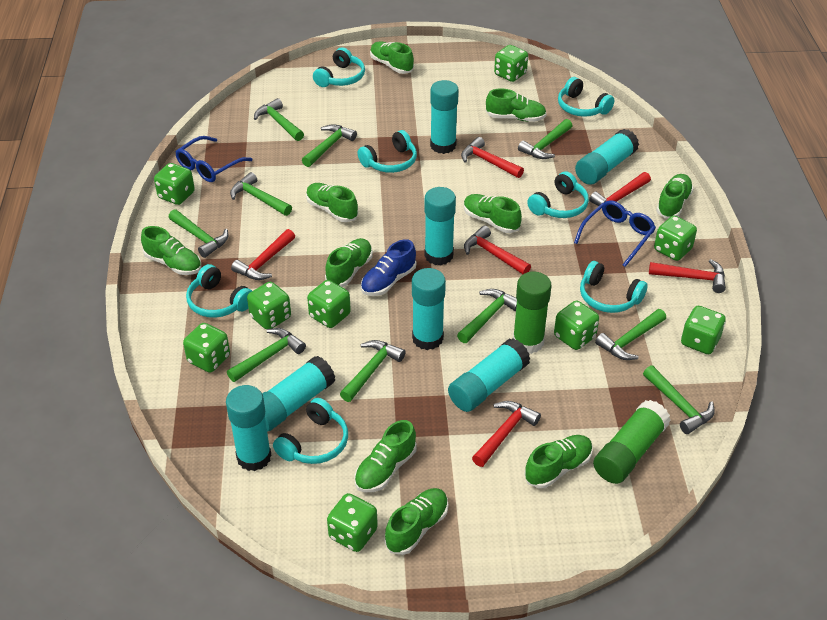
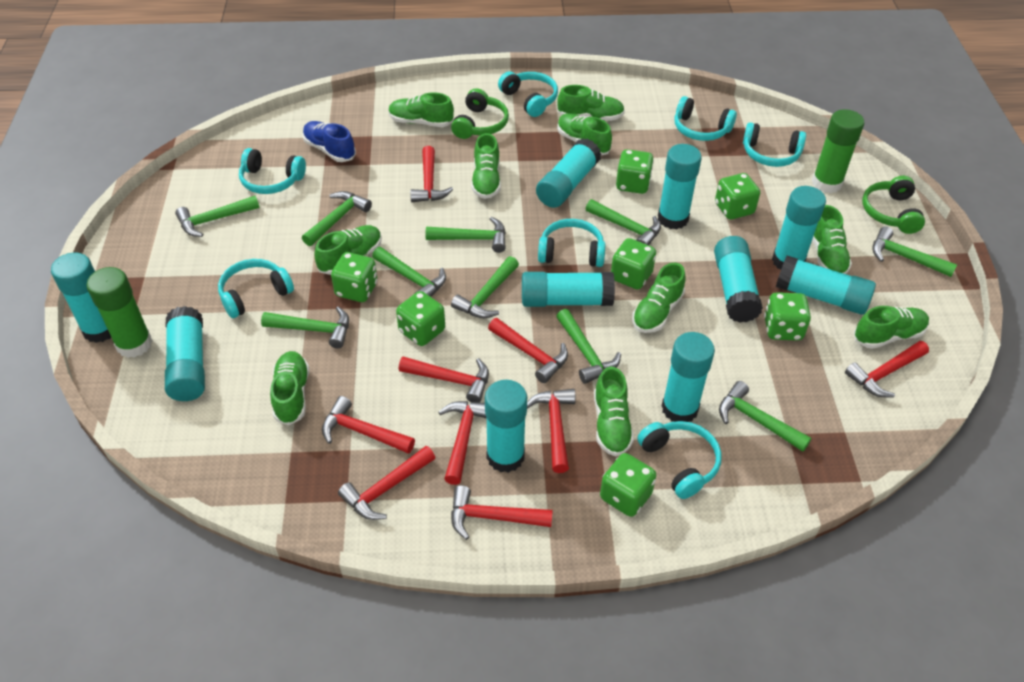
blue glasses: [175,136,253,182] [574,200,656,267] = 2 -> none = 0
green dice: [154,163,195,205] [183,323,230,373] [247,282,291,330] [307,280,351,328] [327,493,378,552] [494,45,528,82] [554,301,599,350] [654,216,697,261] [681,306,726,354] = 9 -> [331,252,378,302] [396,291,445,346] [600,453,657,517] [611,238,656,290] [616,149,654,194] [715,173,760,219] [764,292,811,341] = 7
green headphones: none = 0 -> [451,88,509,139] [862,176,925,234] = 2
red hammer: [231,229,295,280] [461,137,524,178] [464,226,531,274] [472,401,541,467] [589,172,651,211] [649,259,726,293] = 6 -> [322,396,415,454] [338,446,435,520] [399,357,489,403] [410,146,453,202] [438,401,487,485] [451,485,553,540] [488,318,568,383] [527,389,576,473] [845,341,929,398] = 9
turquoise glue stick: [226,385,272,471] [262,356,335,432] [412,268,446,350] [424,187,456,266] [430,80,459,154] [448,338,530,412] [575,129,639,185] = 7 -> [51,253,111,343] [165,306,205,401] [485,380,527,473] [522,272,615,307] [536,138,601,208] [658,144,702,230] [662,332,715,422] [714,236,763,323] [772,186,826,270] [776,256,876,315] = 10

